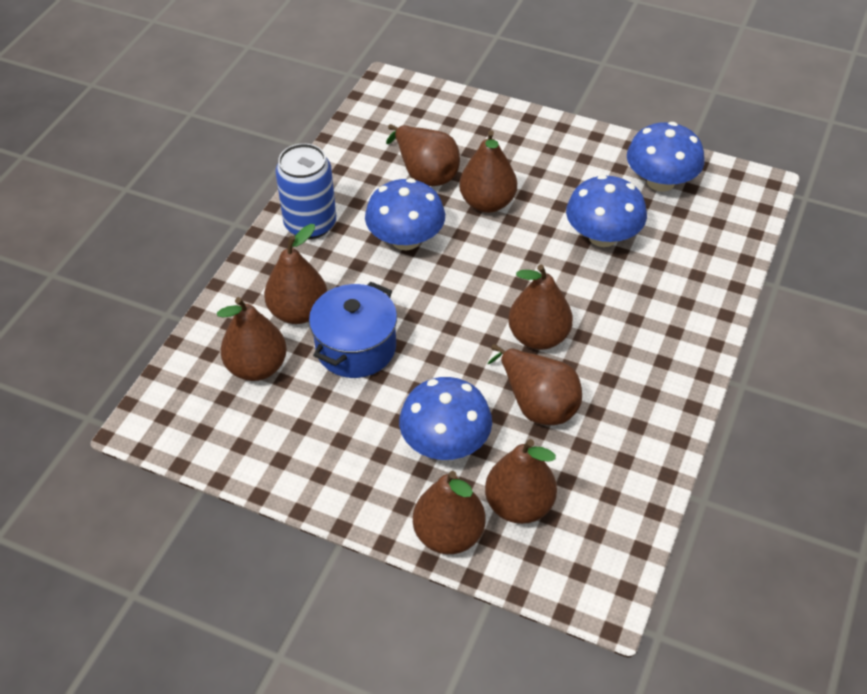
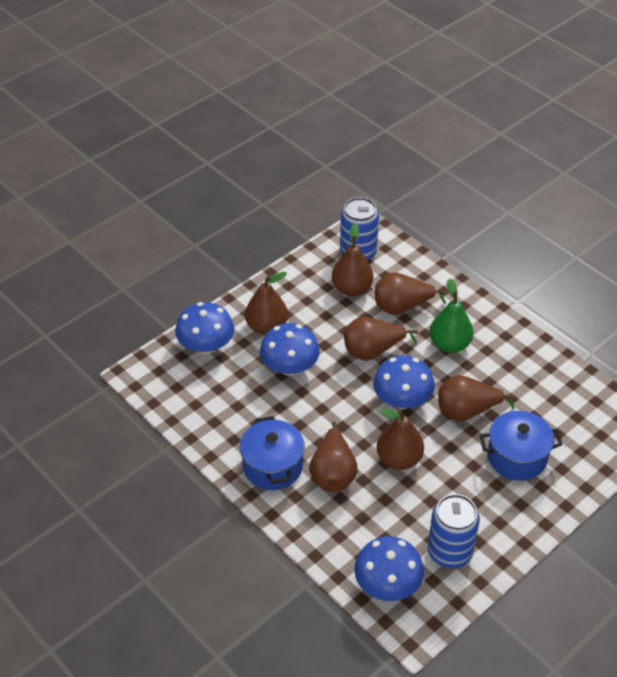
blue can: [275,143,336,239] = 1 -> [340,197,379,261] [428,494,480,568] = 2
blue pot: [309,281,397,378] = 1 -> [240,416,305,490] [480,411,563,481] = 2
brown pear: [217,297,287,381] [264,224,327,324] [386,124,460,186] [413,471,486,554] [459,130,517,213] [485,439,557,524] [487,344,582,425] [508,264,573,350] = 8 -> [245,272,288,335] [309,421,358,492] [332,223,373,297] [344,317,418,361] [375,272,447,315] [377,409,424,470] [438,375,517,421] = 7
green pear: none = 0 -> [429,278,474,353] = 1

